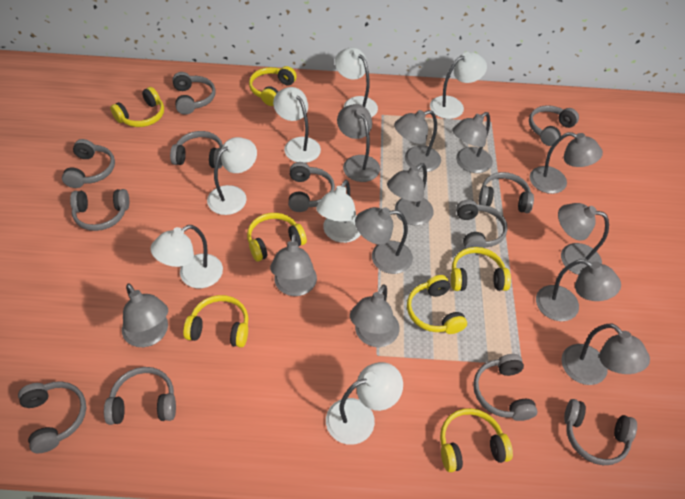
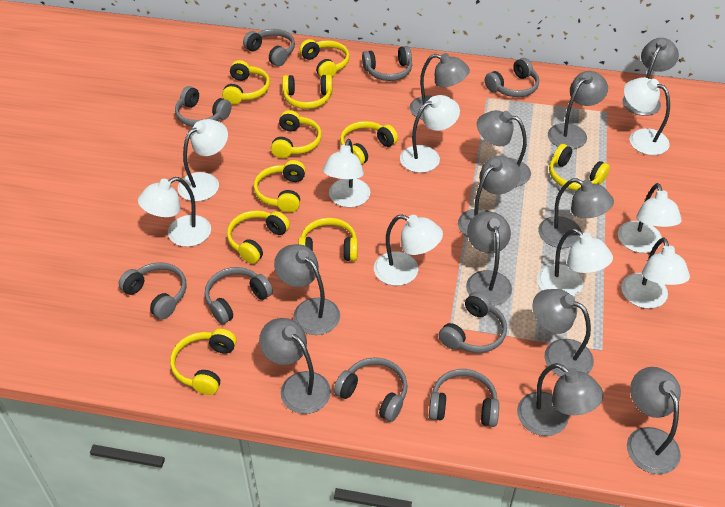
grey headphones: [18,381,86,453] [62,139,115,188] [70,189,129,231] [104,367,176,425] [170,131,223,169] [172,72,215,115] [288,162,335,212] [456,200,508,249] [473,354,537,421] [479,172,534,213] [529,105,579,146] [564,399,637,465] = 12 -> [118,262,187,319] [175,86,232,127] [205,267,273,324] [243,29,295,66] [334,357,408,422] [362,46,412,81] [429,369,499,427] [439,292,507,353] [485,58,539,97] = 9
white lamp: [150,225,223,288] [207,137,257,215] [273,87,321,163] [316,180,361,243] [326,362,403,445] [335,47,378,118] [430,52,487,119] = 7 -> [138,177,211,247] [178,119,228,202] [323,139,370,207] [374,214,443,286] [400,95,460,173] [537,228,613,297] [618,183,682,253] [621,237,690,309] [624,77,670,155] = 9
yellow headphones: [110,87,164,127] [183,295,249,348] [247,213,307,261] [249,66,297,106] [407,275,467,334] [440,408,513,472] [451,247,511,291] = 7 -> [170,329,237,395] [222,60,270,105] [227,210,290,264] [254,160,306,213] [271,110,322,158] [282,75,332,109] [298,218,358,261] [300,39,350,77] [340,121,398,165] [549,144,610,190] = 10

